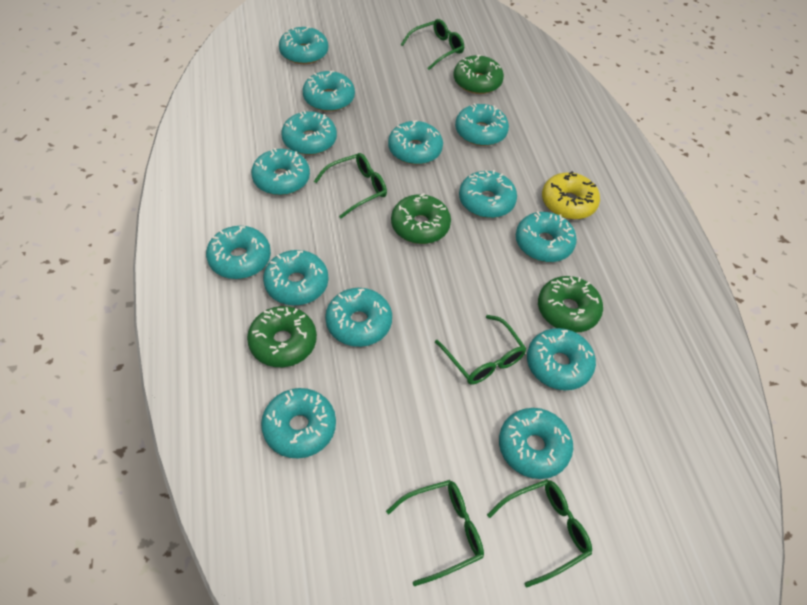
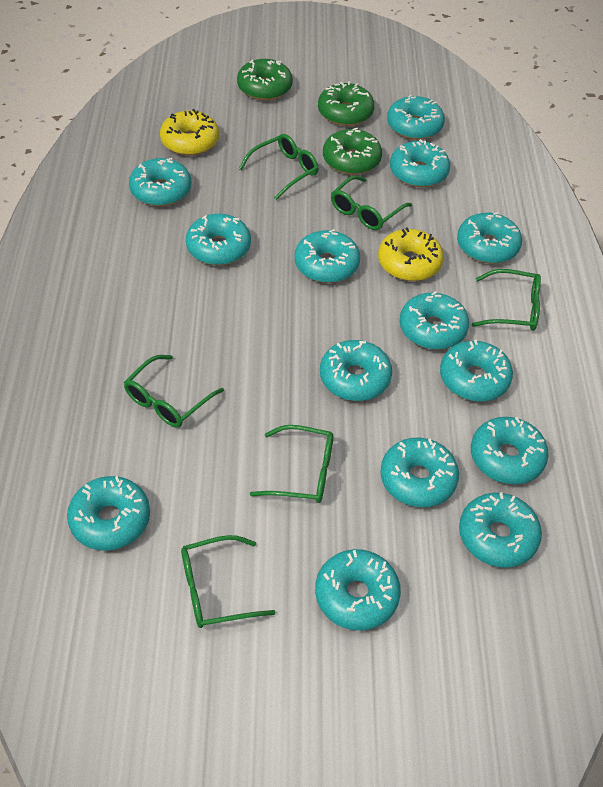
green donut: [247,306,317,367] [391,193,451,244] [453,55,504,94] [538,276,603,333] = 4 -> [237,59,293,100] [318,81,375,126] [323,128,382,175] = 3
green glasses: [314,153,387,218] [386,480,484,586] [401,19,464,70] [435,315,527,384] [487,479,592,588] = 5 -> [124,355,224,428] [181,535,276,628] [239,134,318,200] [250,425,334,503] [331,175,412,230] [472,269,541,331] = 6
yellow donut: [542,171,600,219] = 1 -> [160,109,219,156] [378,227,444,281] = 2

